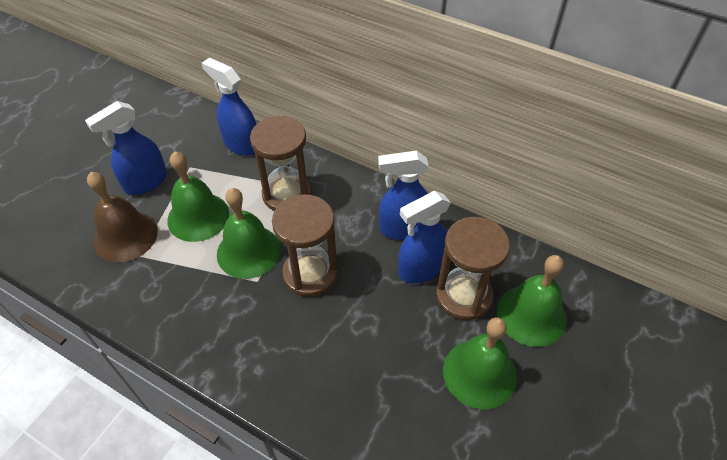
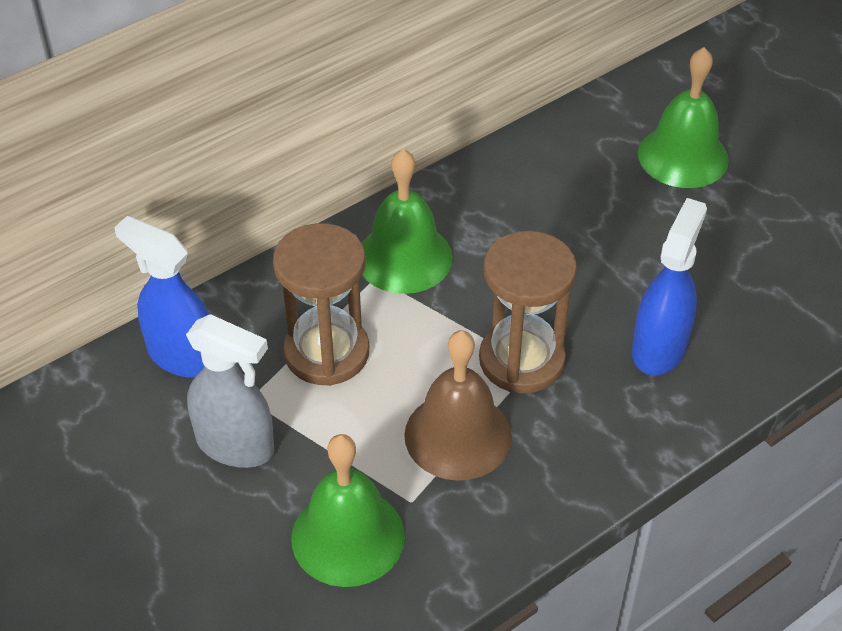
blue spray bottle: [85,101,167,195] [202,58,256,156] [378,151,429,240] [398,191,451,284] = 4 -> [114,216,209,378] [632,198,707,376] = 2
brown hourglass: [250,115,312,211] [272,194,338,297] [436,217,510,320] = 3 -> [273,223,369,386] [479,231,577,393] = 2
green bell: [167,152,229,242] [217,188,281,279] [443,317,517,409] [497,255,567,347] = 4 -> [292,434,405,587] [362,149,453,294] [638,47,729,188] = 3
grey spray bottle: none = 0 -> [186,314,274,468] = 1

